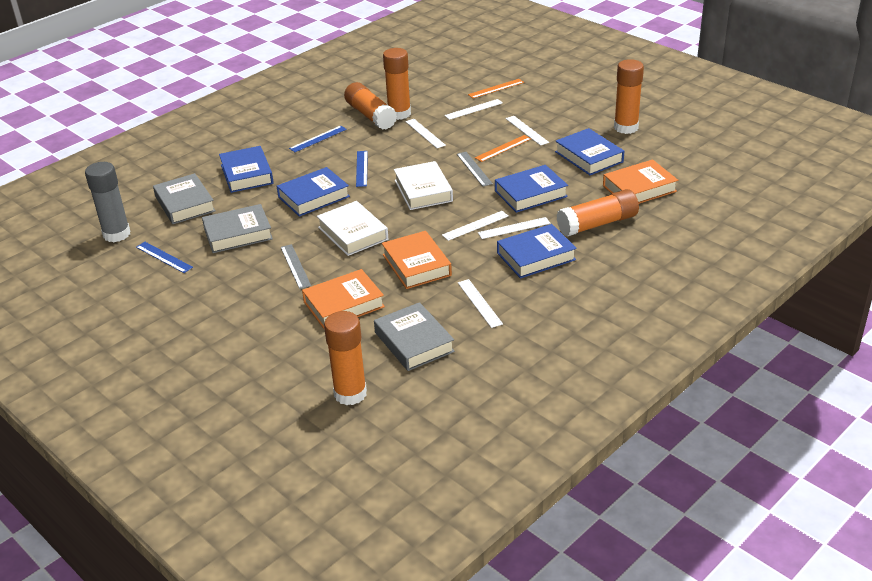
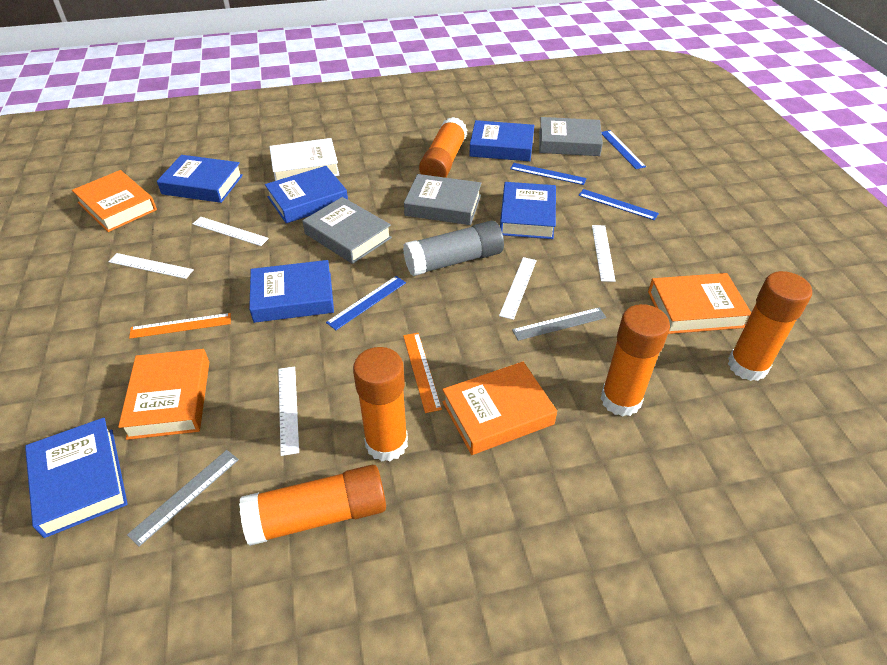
blue book: [219,146,274,193] [277,167,350,217] [495,165,568,213] [497,224,577,278] [555,128,624,175] = 5 -> [25,418,128,538] [157,155,243,203] [249,260,334,323] [265,166,348,223] [469,120,534,161] [500,182,556,239] = 6
blue ruler: [136,242,193,273] [289,126,347,152] [356,151,368,187] = 3 -> [326,276,406,330] [510,163,587,185] [578,189,659,220] [601,130,646,169] = 4
orange book: [302,269,385,329] [382,231,452,289] [603,159,678,204] = 3 -> [72,170,157,232] [118,349,209,440] [442,362,557,455] [648,273,751,334] = 4
white book: [317,201,388,256] [394,161,453,210] = 2 -> [269,138,339,181] = 1
white ruler: [405,119,446,148] [442,211,508,241] [444,99,503,120] [458,279,503,328] [478,217,550,239] [506,116,549,146] = 6 -> [108,253,194,279] [193,217,269,246] [278,367,299,456] [499,257,537,320] [592,225,615,282] = 5

